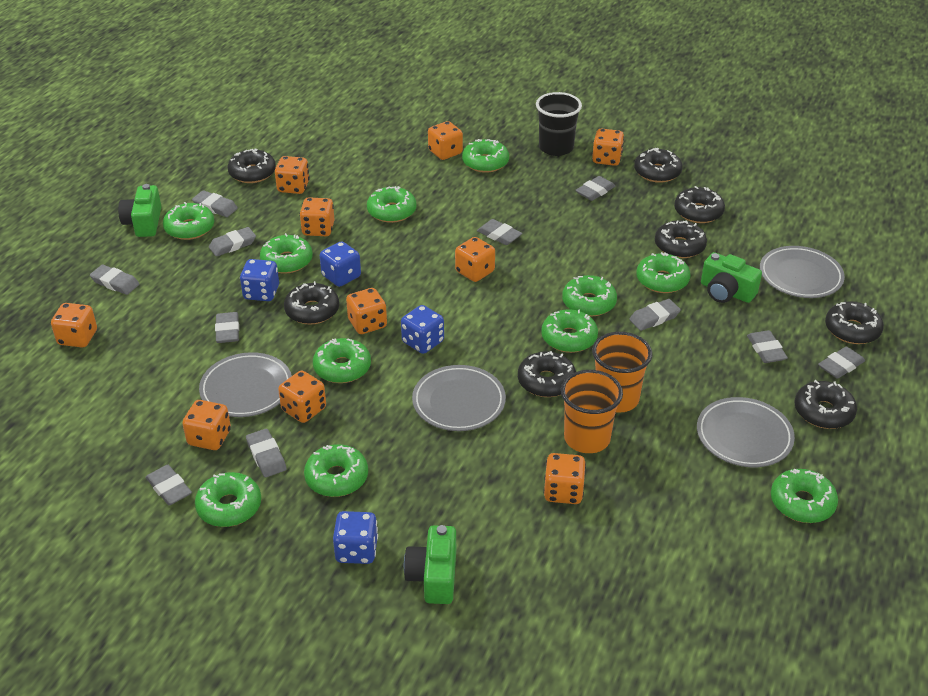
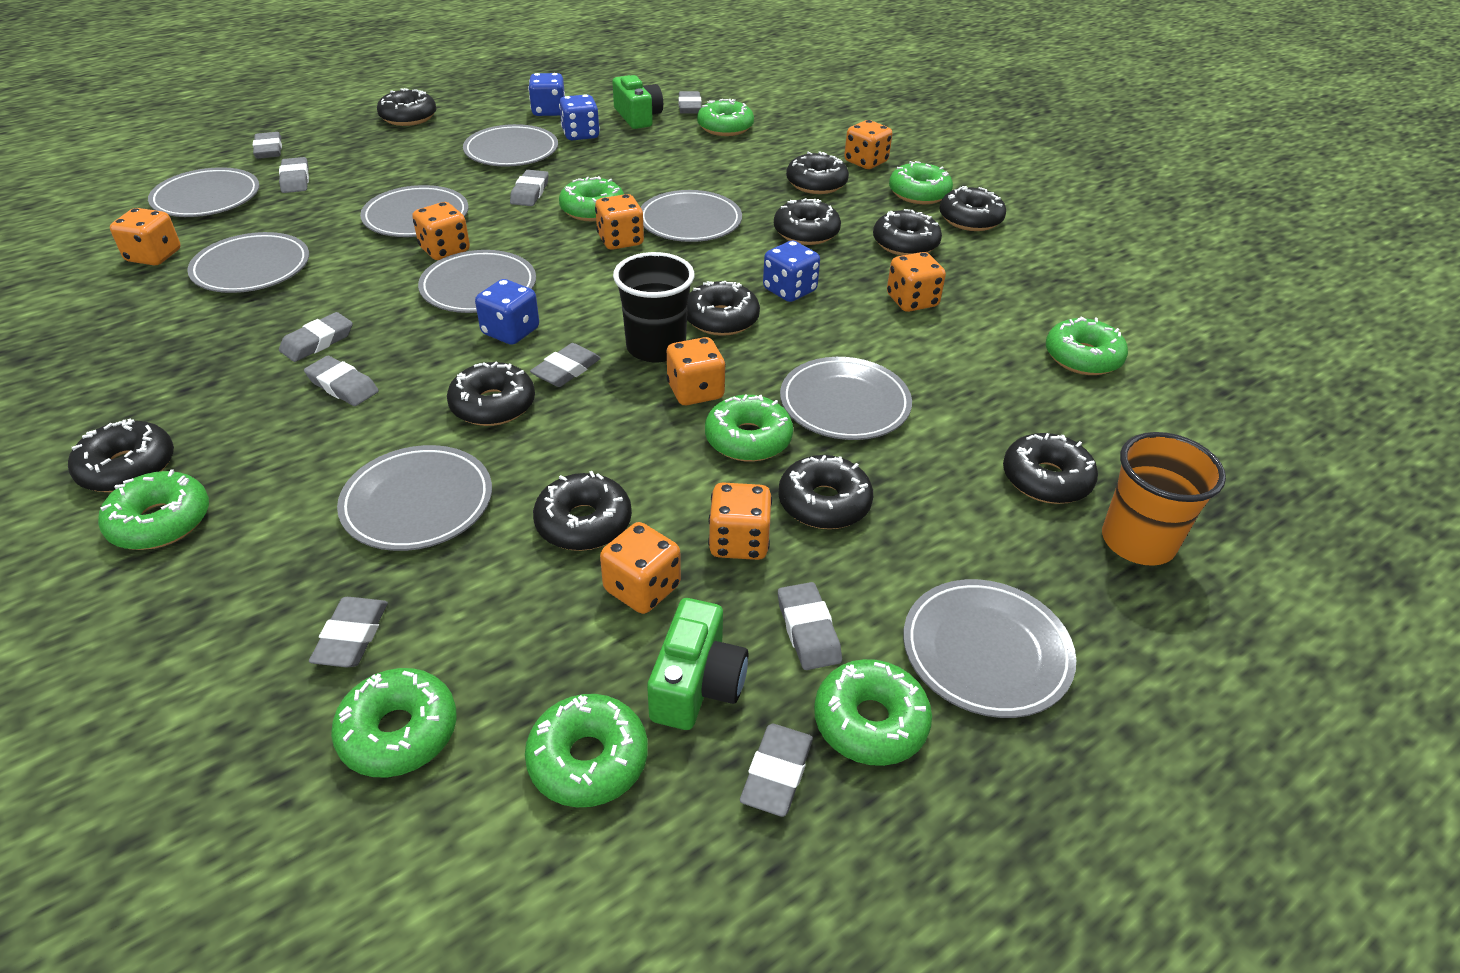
black donut: [228,148,276,183] [284,281,339,325] [518,351,576,397] [634,148,682,183] [655,220,707,258] [674,186,725,223] [795,380,857,429] [825,301,884,344] = 8 -> [68,419,174,492] [377,88,436,126] [447,362,535,426] [533,471,632,551] [687,281,760,336] [774,198,841,245] [778,455,873,529] [786,151,849,194] [873,209,942,256] [939,186,1006,231] [1003,433,1098,504] = 11
green camera: [118,184,162,237] [404,525,456,604] [701,252,762,303] = 3 -> [612,75,663,129] [647,598,748,730] = 2
green donut: [163,202,214,240] [195,472,261,527] [260,233,313,274] [304,444,368,497] [313,338,371,383] [367,186,417,223] [462,139,509,173] [541,309,598,353] [562,275,617,317] [636,252,691,293] [771,469,838,523] = 11 -> [98,469,209,550] [331,668,457,777] [525,694,648,807] [559,176,624,221] [697,99,754,136] [705,394,793,462] [814,659,932,766] [889,161,953,204] [1046,317,1128,375] = 9
grey eraser: [90,265,139,295] [145,465,192,505] [192,190,238,217] [209,227,256,256] [215,312,239,343] [246,428,287,477] [477,219,523,245] [576,176,615,201] [629,299,681,331] [747,330,788,363] [818,346,865,379] = 11 -> [253,132,282,159] [279,157,309,193] [279,312,353,362] [304,356,379,406] [309,597,388,668] [510,170,549,206] [530,343,601,387] [679,91,702,114] [740,724,813,817] [778,582,842,670] = 10
grey plate: [199,352,292,417] [412,365,506,431] [697,397,795,467] [760,246,845,298] = 4 -> [148,167,260,217] [187,232,309,293] [337,445,492,551] [360,185,469,237] [418,250,536,313] [463,124,558,167] [641,190,742,242] [780,357,912,440] [903,579,1076,718] = 9
orange cup: [561,370,623,453] [592,332,652,413] = 2 -> [1102,432,1226,566] = 1
orange dice: [51,303,97,347] [182,400,231,450] [275,156,310,194] [278,371,326,423] [299,197,335,236] [346,288,387,334] [428,121,463,160] [455,237,495,282] [544,453,586,504] [592,128,624,166] = 10 -> [110,208,181,266] [412,202,470,260] [595,194,644,250] [600,522,681,614] [667,337,726,405] [708,482,772,560] [844,120,892,169] [887,252,946,312] = 8

